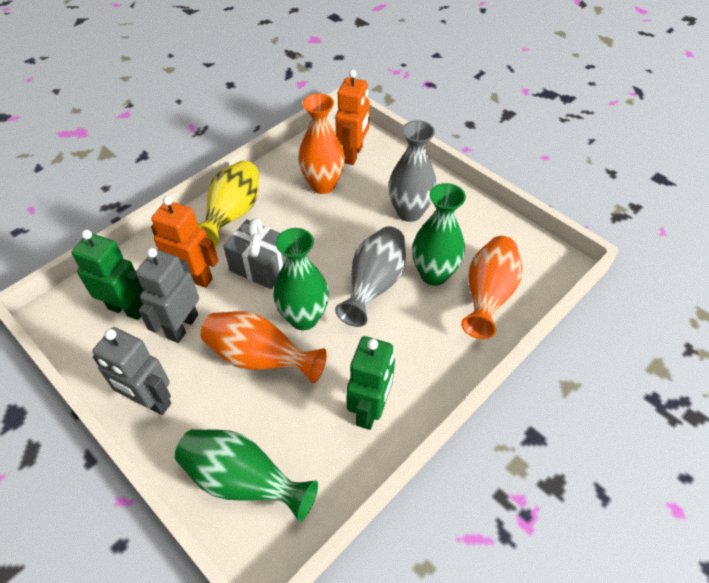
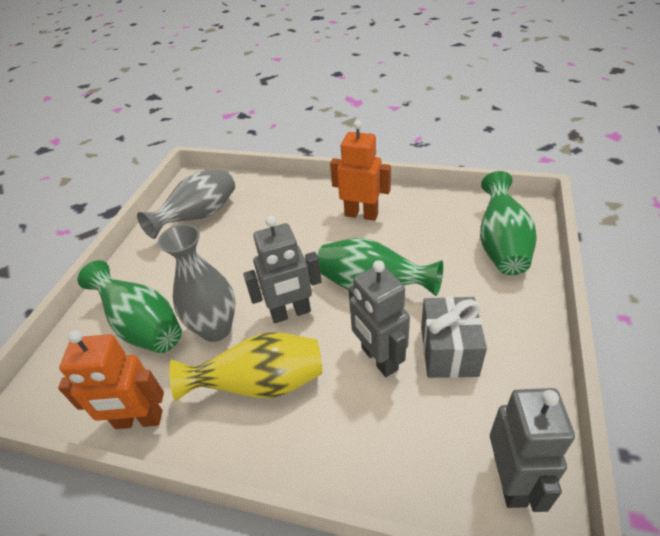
green robot: [71,230,144,320] [347,336,395,430] = 2 -> none = 0
grey robot: [93,327,171,415] [136,248,199,343] = 2 -> [243,216,322,323] [348,260,410,377] [490,388,575,512] = 3
orange vase: [201,311,327,383] [298,93,345,194] [461,236,522,339] = 3 -> none = 0

